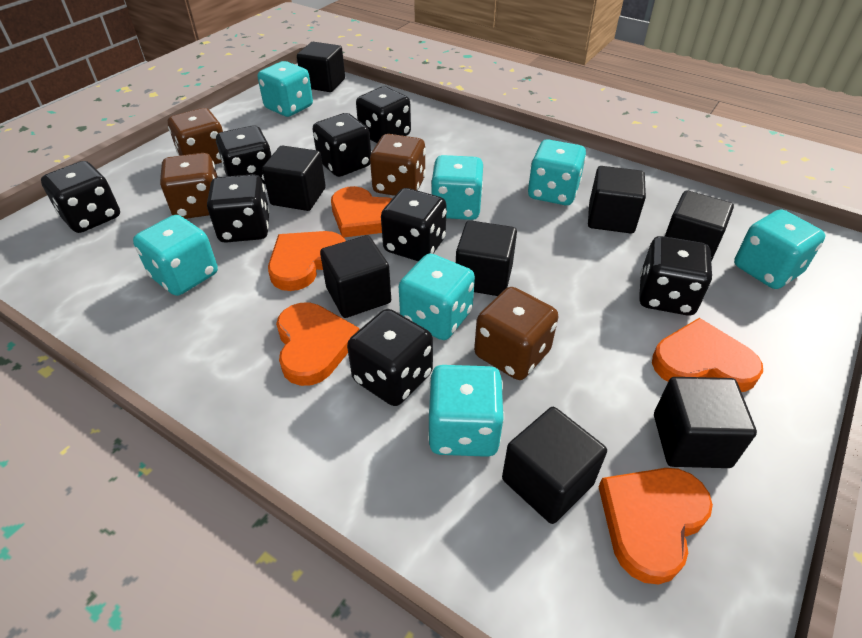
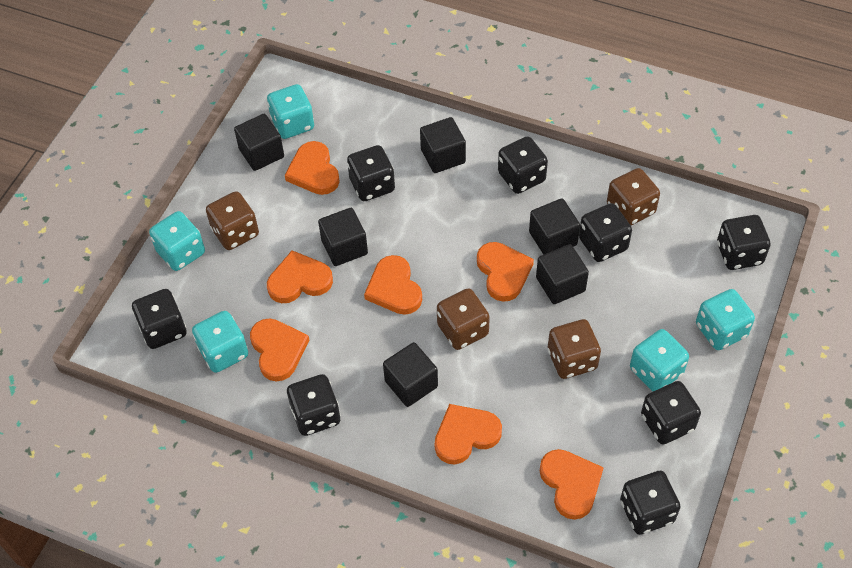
black cube: [262,145,326,211] [297,42,345,92] [320,235,391,318] [456,220,517,296] [502,407,607,524] [588,166,646,234] [654,377,757,468] [665,190,734,262] = 8 -> [234,114,284,171] [318,208,368,266] [383,342,438,407] [420,117,466,173] [529,199,580,255] [536,244,589,304] = 6
orange heart: [268,231,346,291] [276,303,359,386] [331,186,393,238] [598,468,713,585] [652,318,763,392] = 5 -> [250,318,310,381] [267,251,333,303] [285,141,340,195] [364,255,422,315] [435,404,502,464] [477,242,534,302] [540,449,604,520] = 7
turquoise dice: [133,215,218,296] [258,61,313,117] [399,254,475,340] [428,365,504,457] [431,155,483,220] [528,139,586,205] [734,209,825,289] = 7 -> [149,211,205,271] [192,311,248,373] [267,84,314,139] [630,329,689,391] [696,289,755,350] = 5

